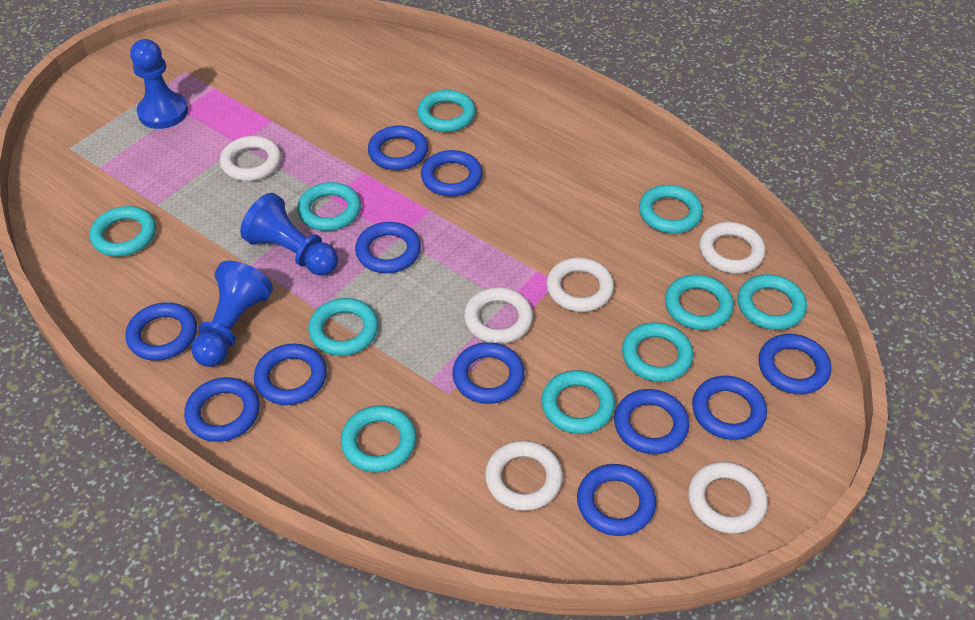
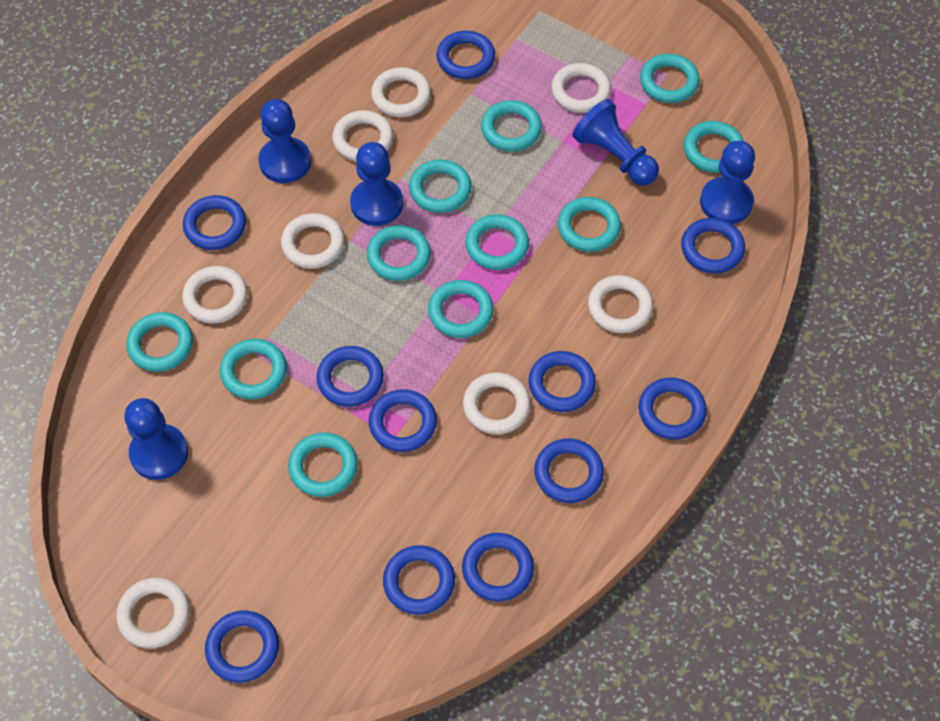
blue pawn: [130,39,188,129] [191,261,273,367] [240,193,338,276] = 3 -> [124,398,188,480] [258,99,311,183] [350,142,403,226] [573,99,659,186] [700,141,755,224] = 5
turquoise ring: [90,206,156,257] [297,182,361,231] [308,298,378,356] [340,405,417,472] [417,90,476,132] [541,370,615,434] [622,322,693,382] [639,185,703,234] [665,274,734,330] [738,274,807,330] = 10 -> [126,312,193,372] [220,339,287,399] [288,432,358,497] [367,225,431,281] [409,159,471,213] [428,280,493,338] [465,214,529,270] [481,100,542,151] [558,197,621,252] [640,54,700,103] [684,121,744,173] = 11
white ring: [220,136,281,181] [464,287,533,344] [485,441,563,511] [547,258,614,312] [688,462,768,534] [699,222,765,274] = 6 -> [116,578,190,648] [182,266,248,323] [281,213,345,269] [332,110,393,162] [371,67,431,117] [463,372,531,434] [551,63,611,113] [588,275,653,333] = 8

